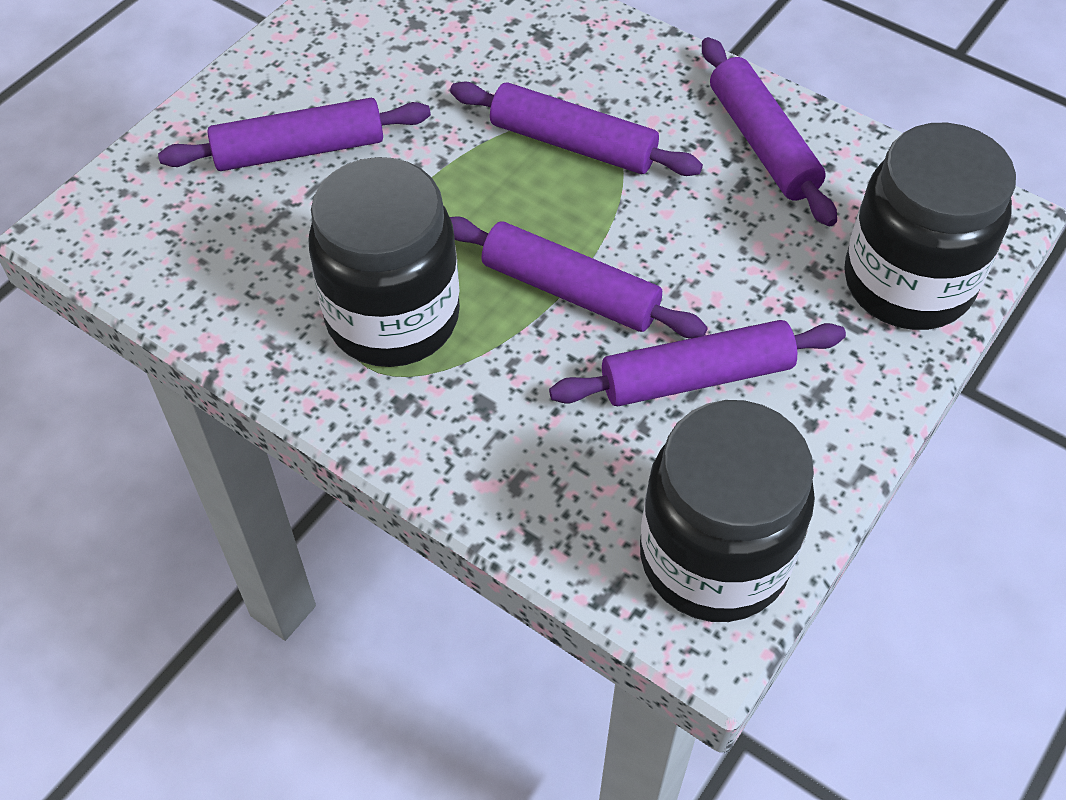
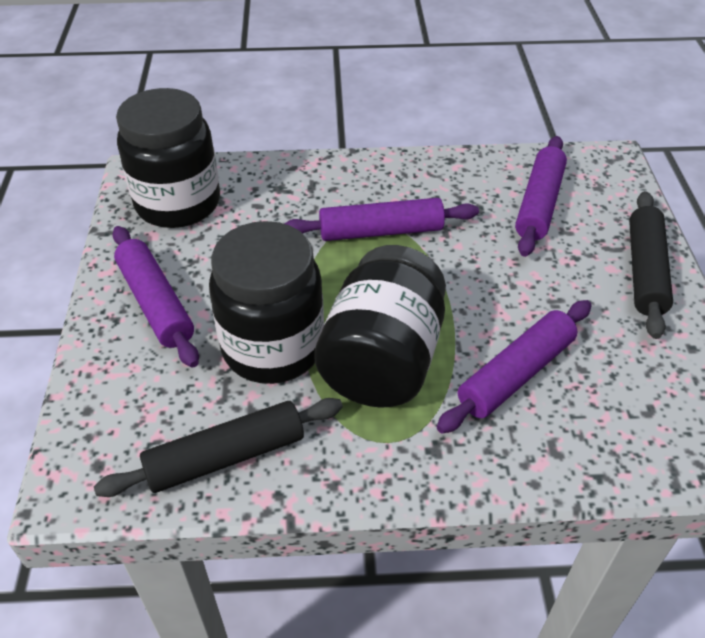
black rolling pin: none = 0 -> [94,398,343,497] [629,191,673,339] = 2
purple rolling pin: [158,98,431,171] [450,82,703,176] [450,216,708,338] [549,320,846,406] [702,37,837,227] = 5 -> [112,226,199,368] [284,198,479,241] [437,300,592,434] [515,136,567,257] = 4

